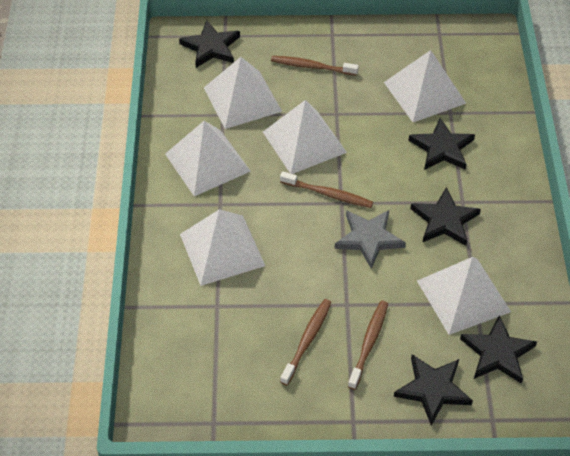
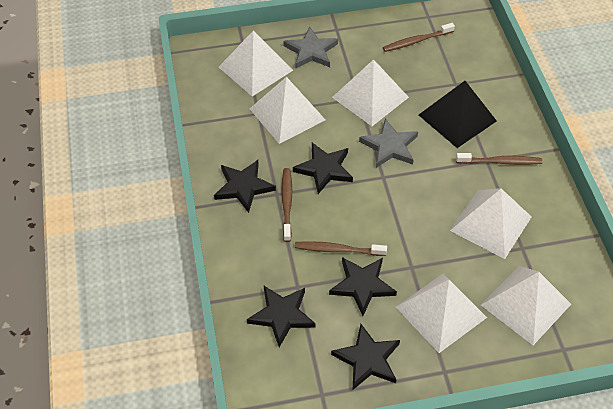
black pyramid: none = 0 -> [419,81,497,148] = 1
grey star: [335,210,406,269] = 1 -> [283,27,338,68] [359,118,418,168] = 2

